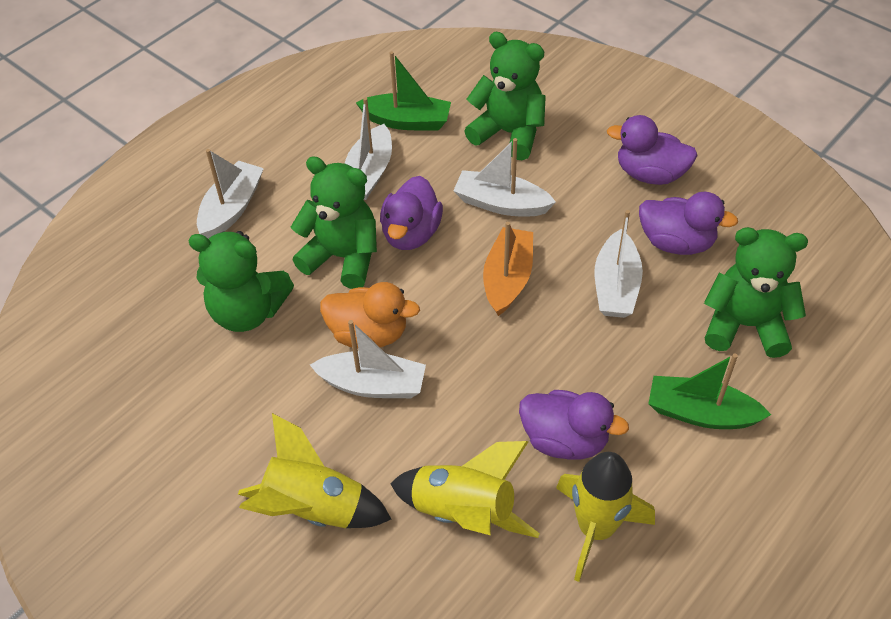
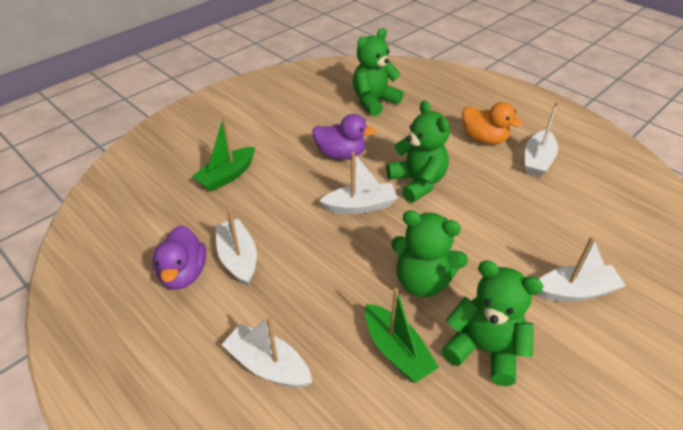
orange boat: [483,222,533,316] = 1 -> none = 0
purple duck: [380,176,443,250] [519,390,629,460] [607,115,698,185] [639,192,738,255] = 4 -> [153,225,206,290] [312,114,376,159] = 2
yellow rocket: [238,413,391,528] [390,441,540,538] [556,452,655,582] = 3 -> none = 0

